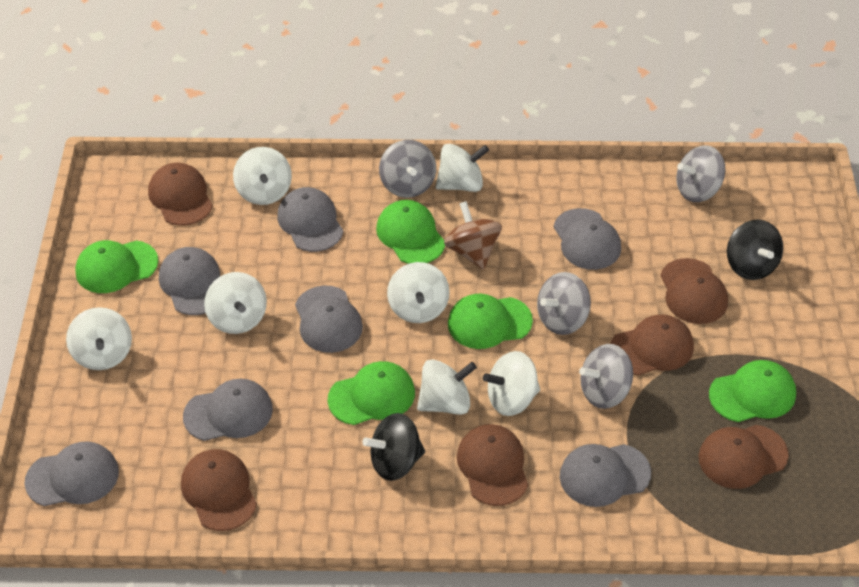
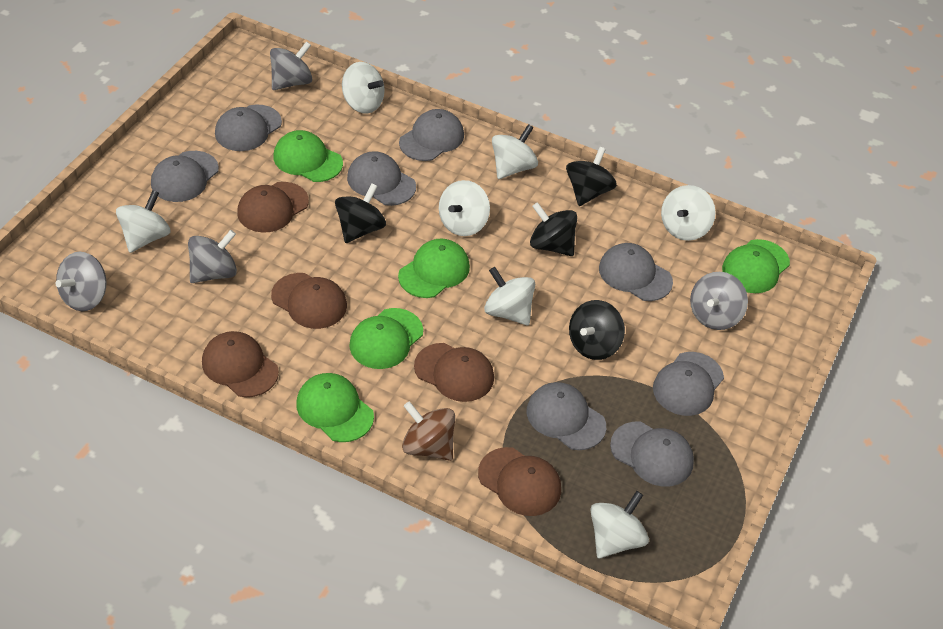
black spinning top: [362,413,425,481] [727,220,783,280] = 2 -> [335,183,386,243] [530,202,577,256] [566,147,617,206] [569,300,625,360] = 4
brown cap: [148,163,213,226] [181,449,257,531] [457,424,528,506] [610,315,694,376] [660,258,728,324] [698,425,789,489] = 6 -> [202,331,279,397] [237,182,309,233] [271,273,347,329] [414,343,494,402] [478,447,561,516] = 5
grey cap: [25,441,119,506] [159,247,220,315] [183,379,273,441] [277,187,343,252] [295,286,363,353] [554,208,621,270] [560,444,651,507] = 7 -> [151,151,219,202] [215,104,282,151] [347,151,416,206] [399,109,464,161] [526,382,606,450] [599,243,673,301] [610,422,694,487] [653,352,724,416] = 8

